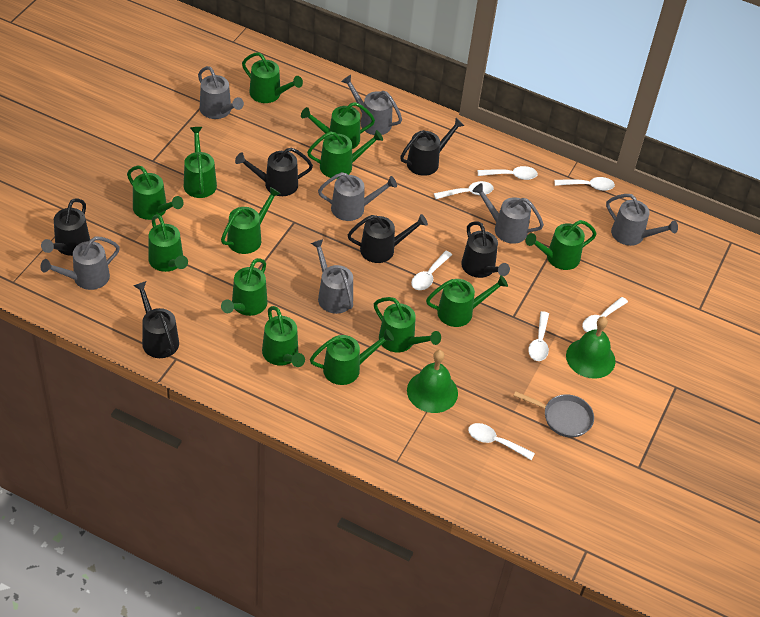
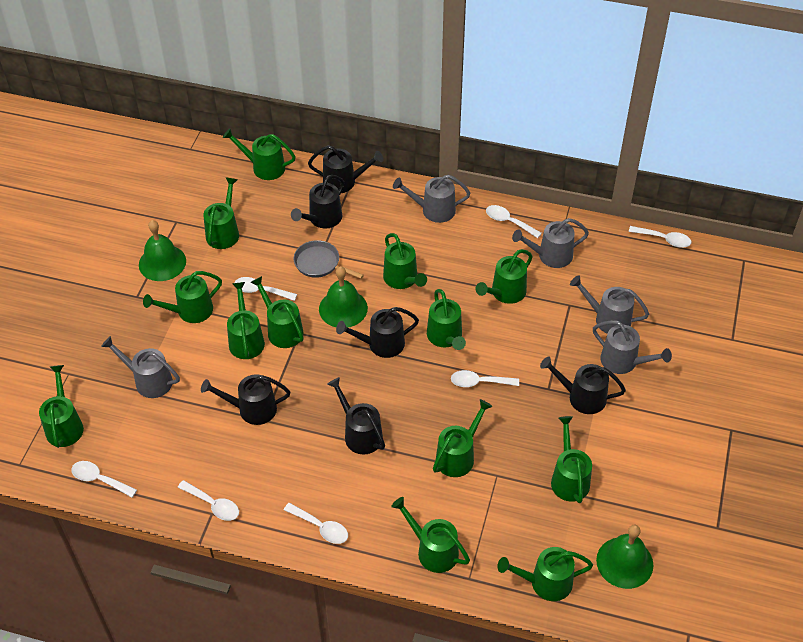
green bell: [407,350,458,413] [566,316,616,379] = 2 -> [139,220,186,281] [319,266,368,328] [596,525,654,589] = 3
grey watering can: [40,236,120,290] [198,66,244,119] [311,239,353,314] [318,172,397,221] [341,75,402,135] [472,183,544,244] [606,194,678,246] = 7 -> [101,336,180,398] [393,175,470,223] [512,218,589,268] [570,275,649,334] [593,320,672,374] = 5

